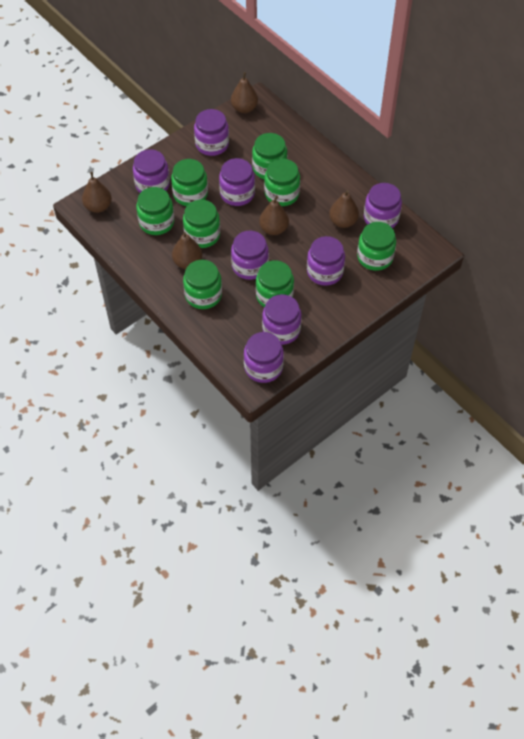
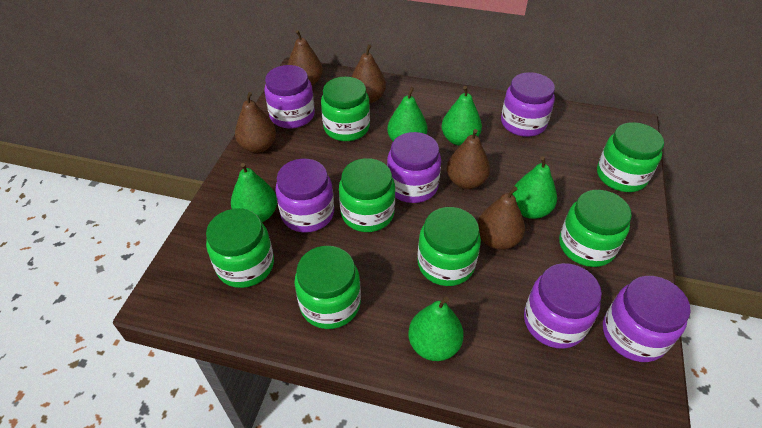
green jar: [136,187,174,235] [171,159,208,206] [183,200,220,248] [183,260,222,309] [252,133,287,179] [256,260,294,307] [264,159,300,206] [357,222,396,271] = 8 -> [206,208,274,288] [294,246,361,329] [321,77,370,141] [339,158,395,232] [417,207,481,286] [559,190,632,267] [597,122,664,192] = 7
green pear: none = 0 -> [231,163,277,222] [387,87,427,141] [408,297,464,361] [442,86,482,146] [512,156,557,219] = 5
purple jar: [133,149,170,193] [194,109,229,156] [219,158,255,206] [231,231,269,280] [244,332,284,383] [262,294,301,345] [307,236,345,286] [364,183,402,228] = 8 -> [264,65,315,128] [275,159,334,233] [387,132,441,203] [501,72,555,137] [524,263,602,349] [603,276,691,362] = 6

